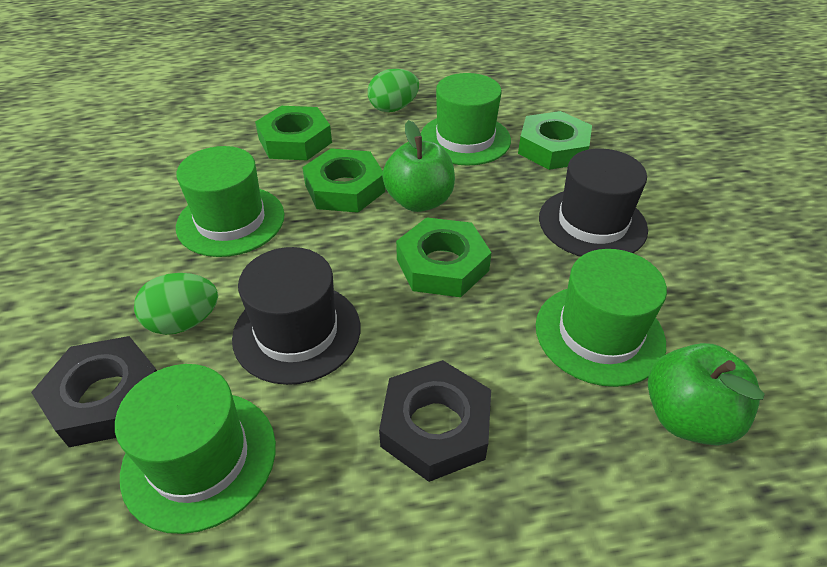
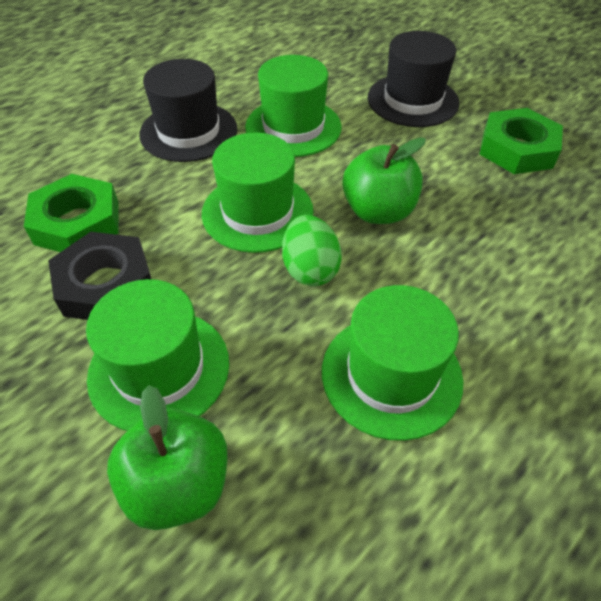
black nut: [31,336,157,447] [379,360,491,482] = 2 -> [48,232,151,320] = 1
green egg: [134,273,218,335] [368,69,419,112] = 2 -> [282,215,342,286] = 1
green nut: [255,106,332,160] [302,148,385,213] [396,217,492,297] [518,111,592,170] = 4 -> [24,174,119,252] [479,108,563,174] = 2

